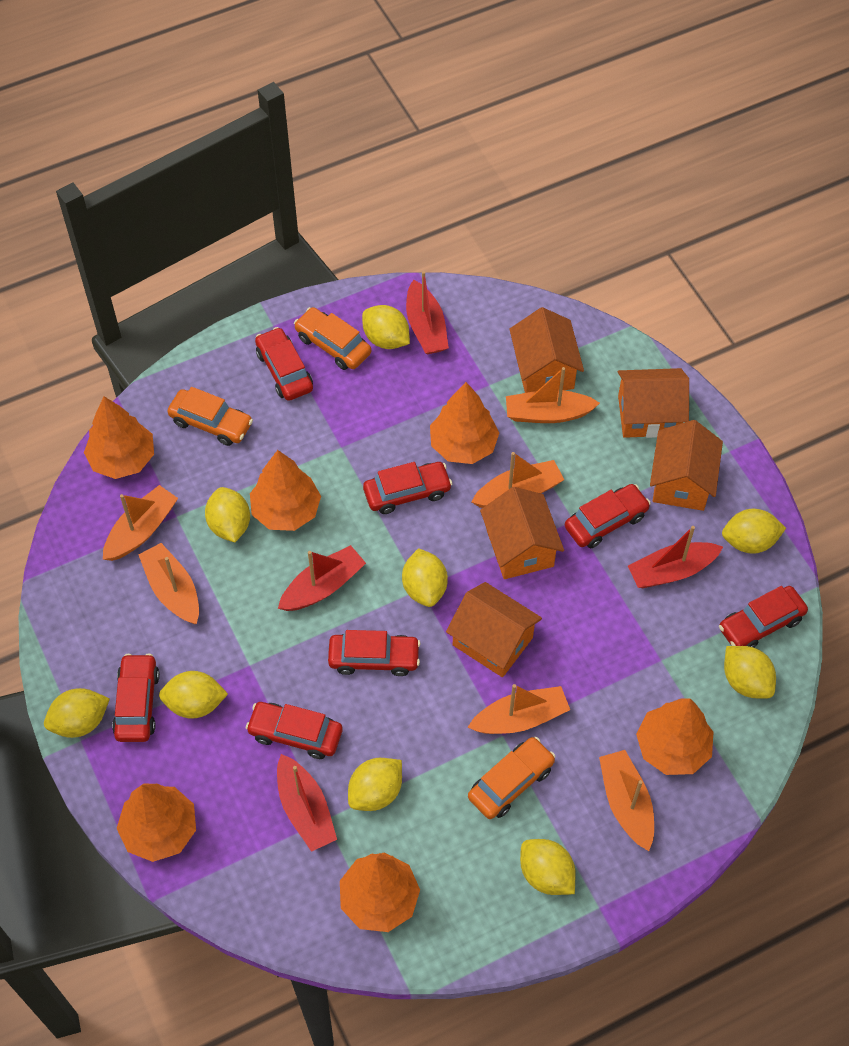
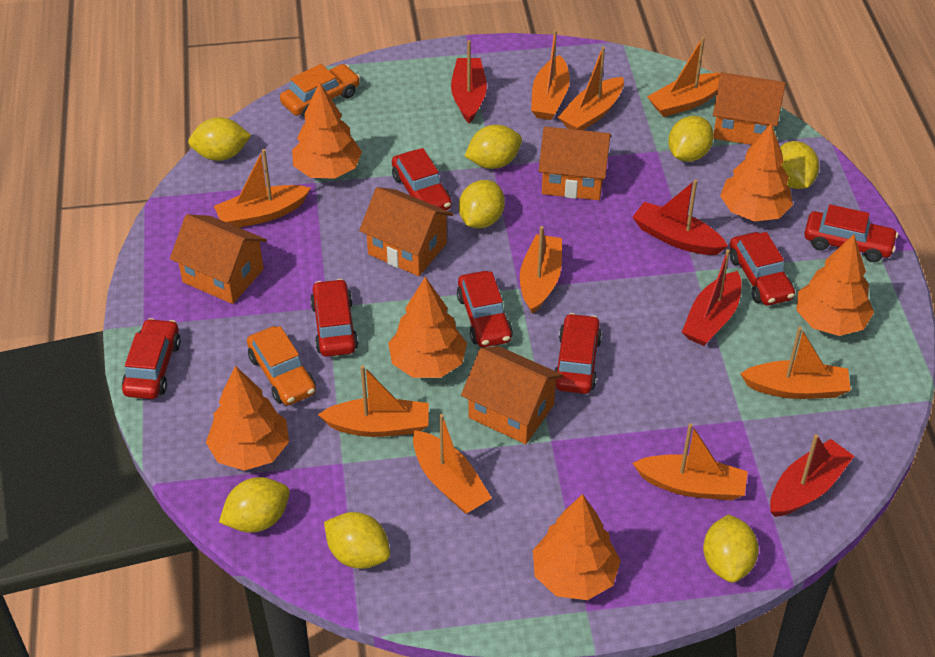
orange boat: [103,485,178,561] [139,543,199,624] [468,684,570,734] [471,452,564,508] [506,367,600,423] [599,750,654,851] = 6 -> [214,149,311,228] [318,365,429,437] [413,414,492,514] [520,226,562,314] [531,29,570,120] [558,46,624,130] [632,423,748,500] [647,37,720,117] [740,327,851,399] = 9
orange car: [167,387,253,446] [294,307,371,370] [468,737,556,819] = 3 -> [247,326,316,405] [280,64,360,117] = 2
yellow lemon: [44,688,110,738] [159,671,228,719] [205,487,250,542] [348,758,402,811] [362,305,410,349] [402,548,448,607] [520,839,576,895] [722,509,786,554] [724,646,776,699] = 9 -> [188,117,251,161] [219,477,290,533] [324,512,390,569] [459,180,505,228] [465,125,522,169] [668,116,714,162] [703,514,759,583] [780,141,819,189] = 8

